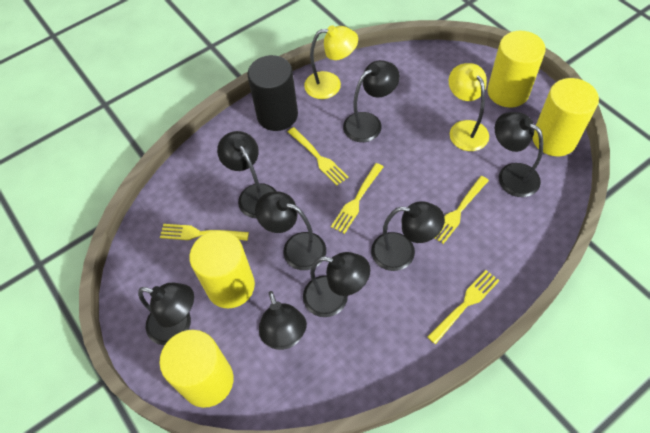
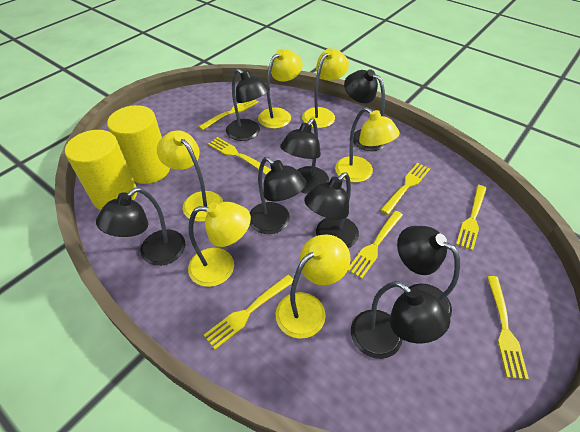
black cylinder: [247,55,298,131] = 1 -> none = 0
yellow cylinder: [159,330,233,408] [189,230,255,308] [487,31,546,108] [533,78,599,156] = 4 -> [65,130,137,210] [107,105,170,184] = 2
yellow fork: [160,224,249,241] [288,127,348,186] [331,163,383,234] [427,270,500,344] [434,176,489,244] = 5 -> [198,100,259,130] [204,275,293,349] [208,137,271,175] [348,211,403,279] [381,163,430,215] [456,185,487,251] [487,276,529,380] = 7
yellow lamp: [304,25,358,99] [449,63,489,151] = 2 -> [157,130,223,222] [188,202,251,287] [258,49,303,129] [275,234,350,339] [302,48,349,128] [335,107,400,183] = 6

